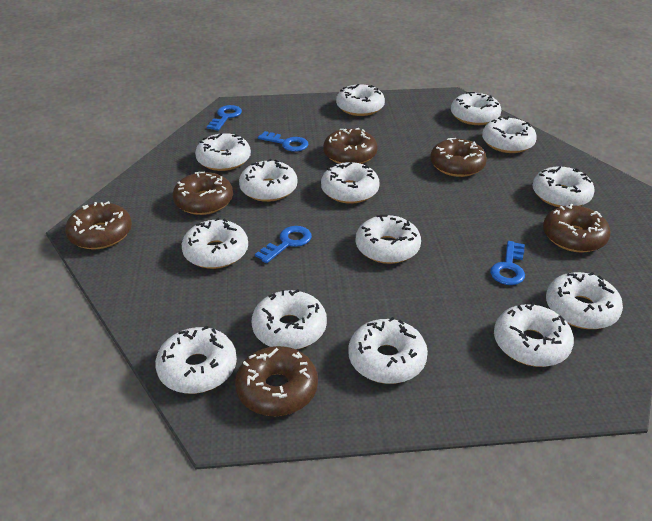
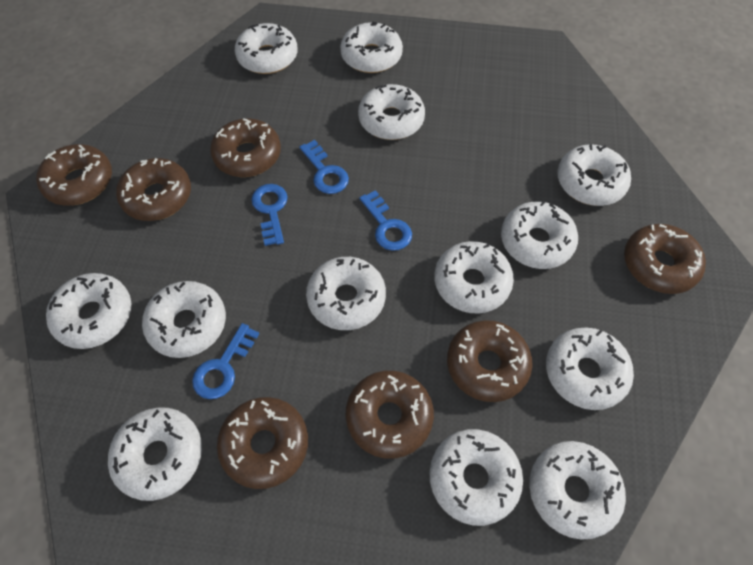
brown donut: [65,201,132,250] [173,172,233,215] [235,346,318,417] [323,128,378,164] [430,138,487,177] [543,204,611,253] = 6 -> [36,144,112,206] [116,158,191,221] [210,118,281,177] [217,397,308,489] [346,371,434,459] [447,320,533,402] [624,224,706,294] = 7
white donut: [155,326,237,394] [182,218,248,269] [195,133,251,171] [239,159,298,202] [252,289,327,350] [321,162,380,204] [336,84,385,116] [348,317,428,384] [356,215,421,264] [451,92,501,125] [482,116,537,153] [494,303,574,367] [532,166,595,207] [546,272,623,329] = 14 -> [46,273,131,349] [108,407,202,501] [142,281,226,358] [235,23,298,74] [306,257,386,330] [340,21,403,73] [358,84,425,140] [429,429,523,526] [434,241,514,313] [501,201,578,269] [529,441,626,540] [546,328,634,410] [557,144,631,206] = 13

